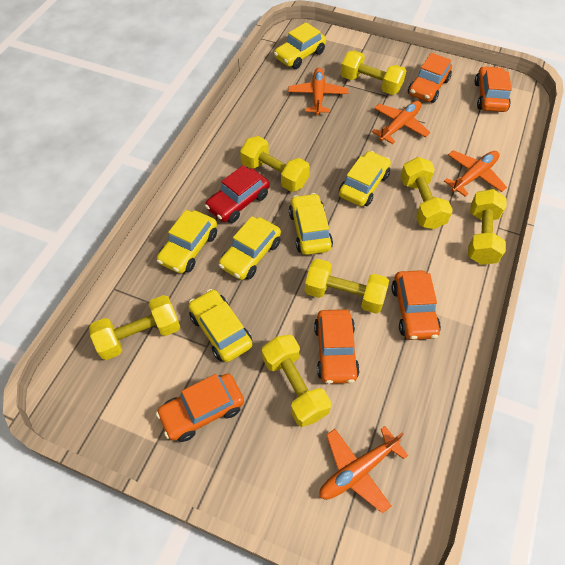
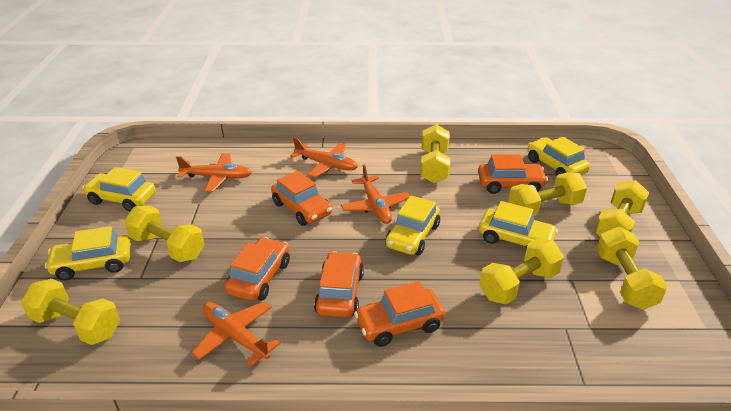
red car: [205,165,269,223] = 1 -> none = 0
yellow car: [157,210,217,273] [189,289,253,362] [219,216,281,280] [274,22,326,69] [289,193,333,255] [339,151,391,206] = 6 -> [45,226,131,281] [82,167,156,211] [385,195,440,255] [479,201,558,249] [527,137,590,177] = 5

